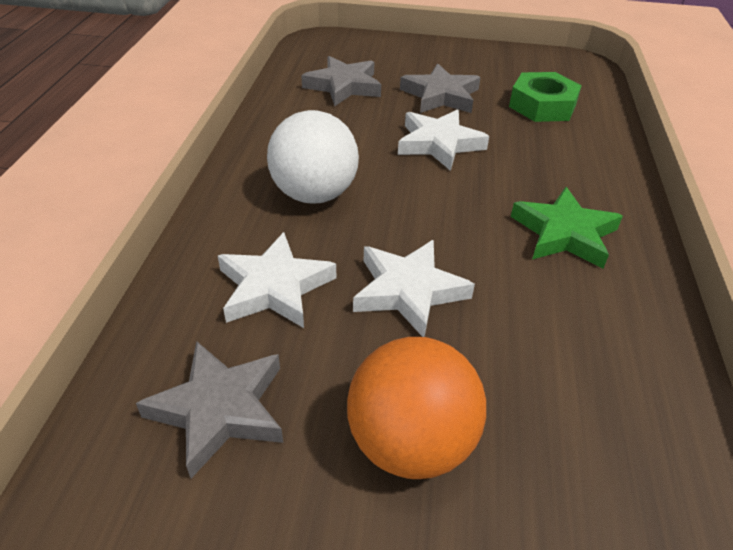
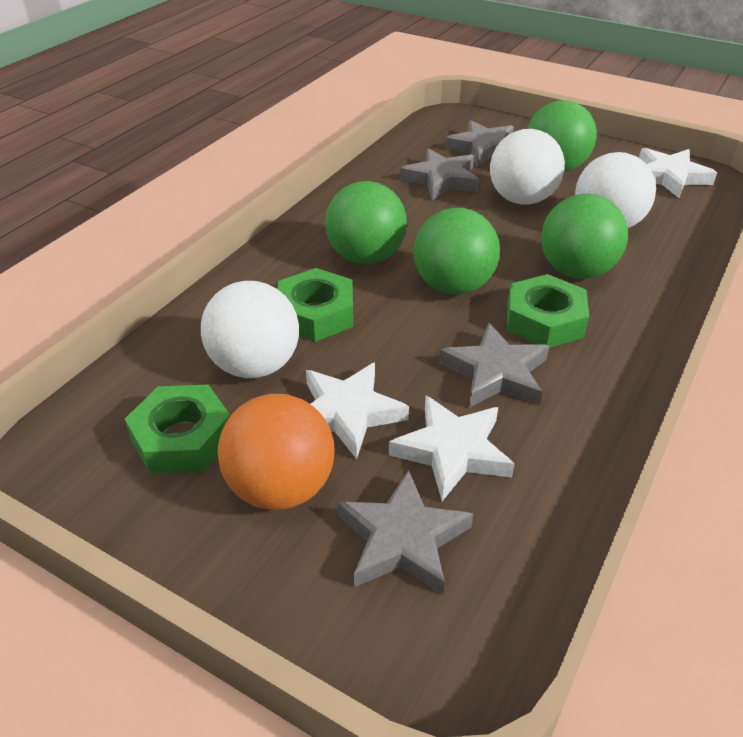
green ball: none = 0 -> [325,181,407,264] [413,208,500,295] [527,100,597,172] [541,194,628,279] = 4
green nut: [509,72,582,122] = 1 -> [125,385,230,474] [278,268,353,342] [507,274,589,348] = 3
green star: [511,187,623,269] = 1 -> none = 0
grey star: [136,341,283,478] [301,56,381,106] [400,64,481,113] = 3 -> [338,470,473,595] [400,149,480,200] [439,323,549,408] [445,120,514,167] = 4
white ball: [267,110,359,203] = 1 -> [201,281,299,378] [490,129,565,205] [575,152,656,228] = 3

